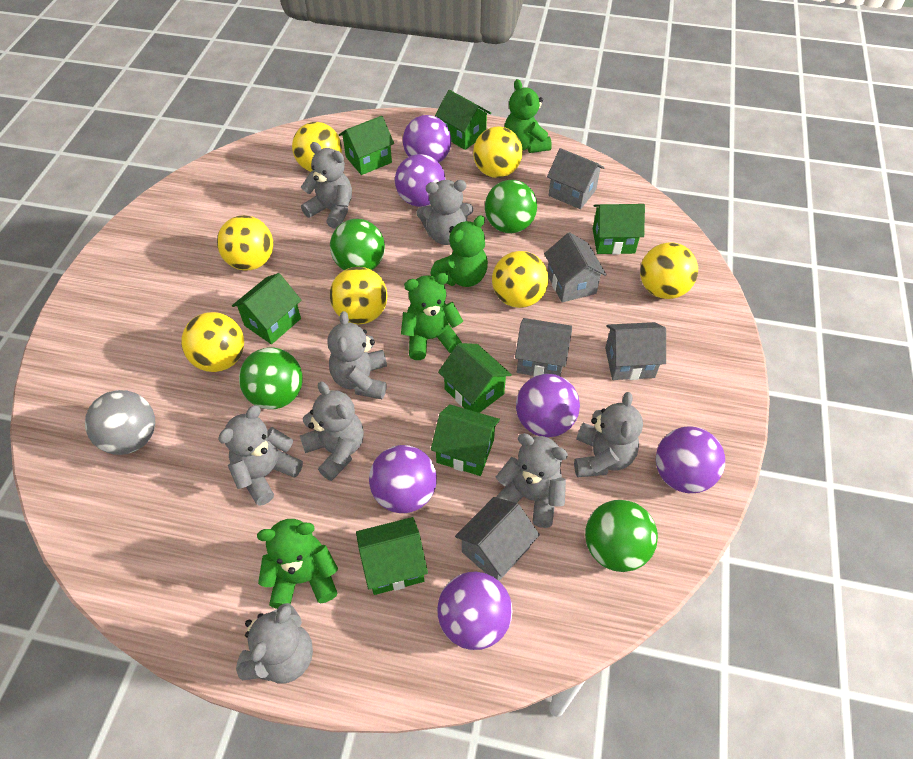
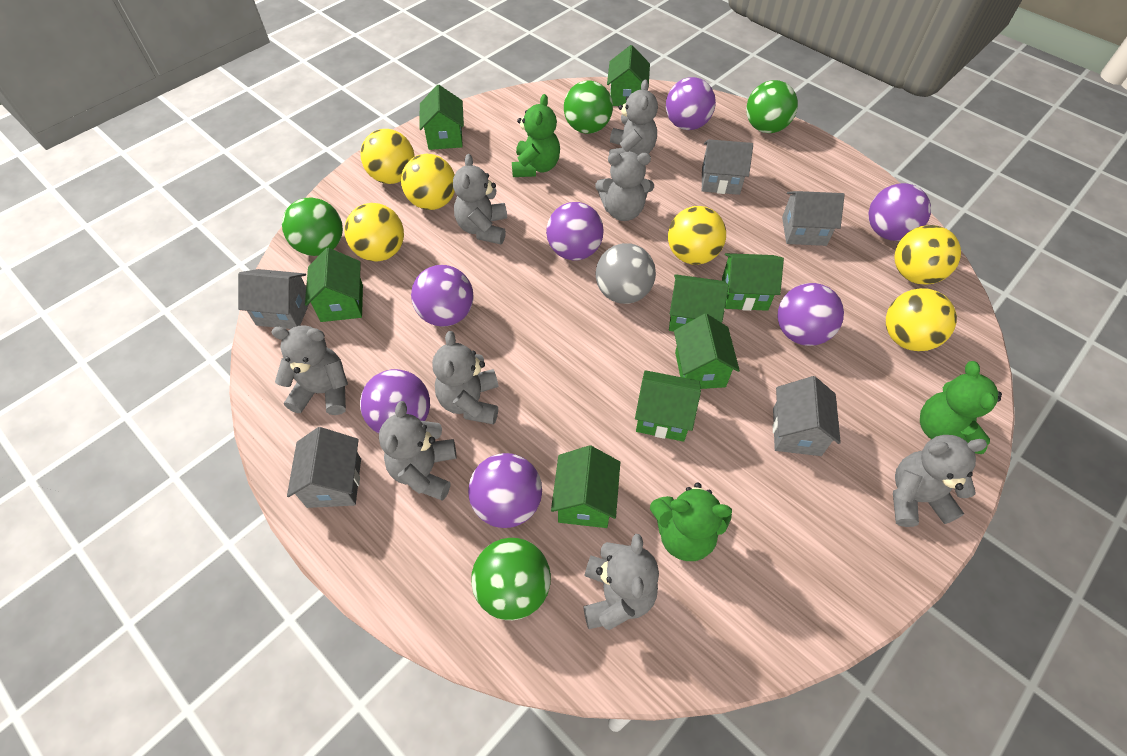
green house: [232,273,301,344] [339,116,394,175] [356,517,428,595] [431,404,500,476] [435,90,491,150] [438,343,512,413] [593,204,645,255] = 7 -> [305,248,363,322] [420,85,464,150] [551,445,620,528] [607,45,650,106] [635,370,701,442] [669,274,729,332] [674,313,740,389] [722,253,784,311] = 8
green teddy bear: [257,519,338,609] [401,273,463,360] [430,215,488,287] [504,79,552,153] = 4 -> [512,94,560,177] [650,483,732,561] [920,361,1002,454] = 3
purple ball: [369,445,437,513] [395,154,446,207] [403,115,451,162] [437,571,512,650] [516,374,580,437] [656,426,725,493] = 6 -> [360,369,430,433] [411,265,473,327] [468,453,542,528] [546,202,604,261] [666,77,716,130] [778,283,844,346] [869,183,931,241] = 7
yellow ball: [181,312,244,372] [217,215,273,270] [292,122,342,172] [330,267,387,324] [473,126,523,178] [492,251,548,308] [640,243,698,299] = 7 -> [344,203,404,262] [360,129,415,184] [401,154,455,210] [668,206,726,265] [886,288,957,351] [894,225,961,285] = 6

